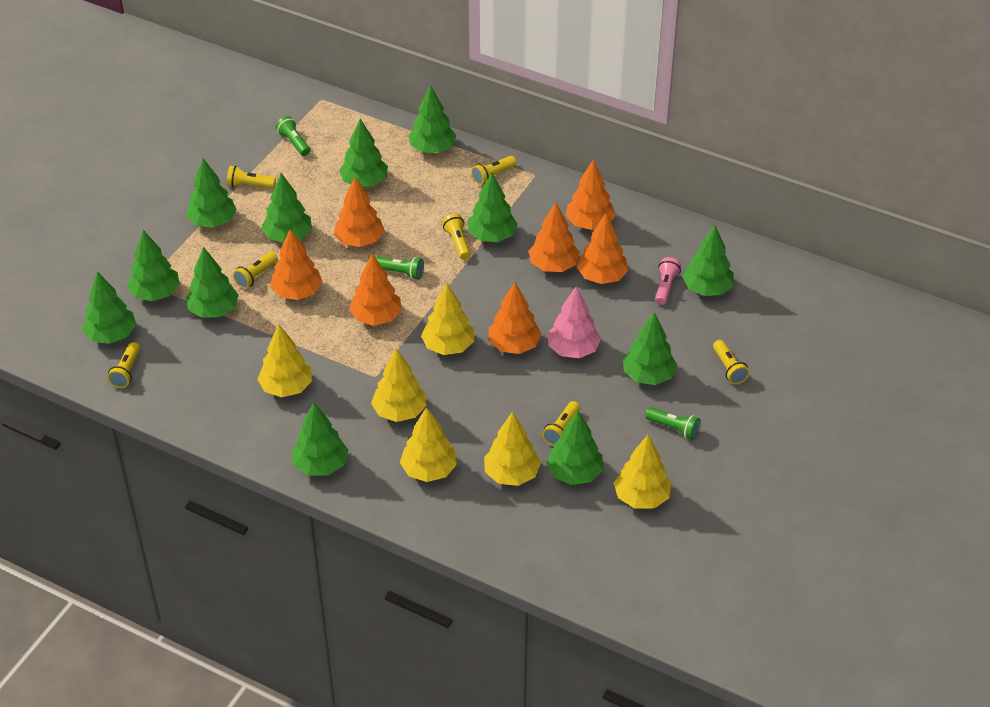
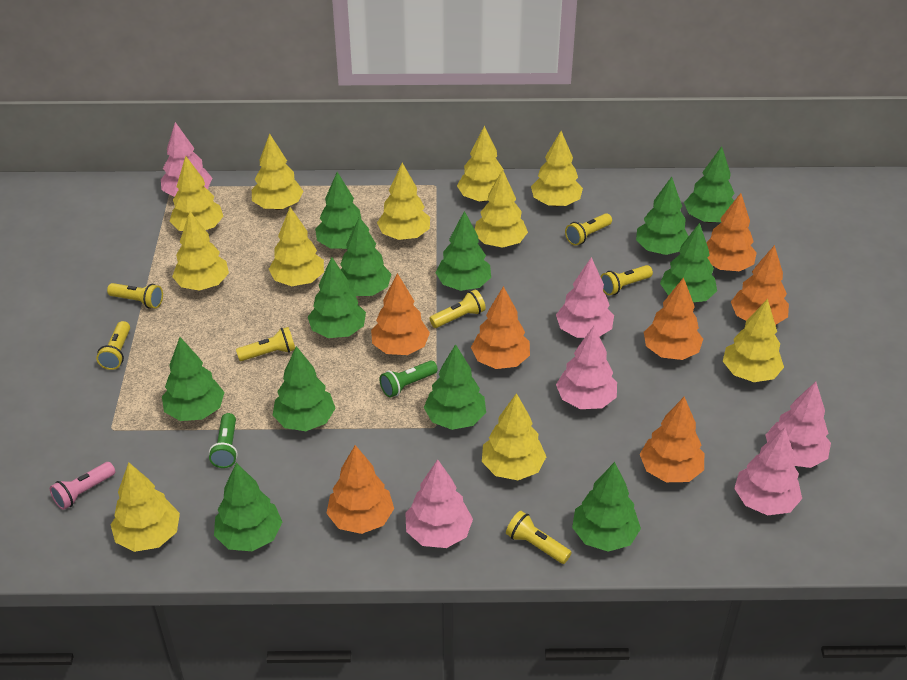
green flashlight: [275,116,310,156] [375,257,424,280] [645,407,701,440] = 3 -> [209,413,238,468] [379,361,438,397] = 2
pink tree: [548,286,601,358] = 1 -> [161,122,213,197] [405,459,473,548] [556,257,614,338] [556,326,617,409] [734,428,802,515] [765,382,831,468] = 6
yellow tree: [257,324,312,397] [371,348,427,422] [400,407,457,482] [421,283,474,355] [484,411,541,486] [614,435,672,508] = 6 -> [111,462,180,552] [169,156,223,231] [172,211,229,291] [252,133,303,210] [269,207,324,286] [377,163,430,240] [457,126,504,202] [475,170,528,248] [482,393,546,480] [531,131,583,207] [723,299,784,382] = 11

